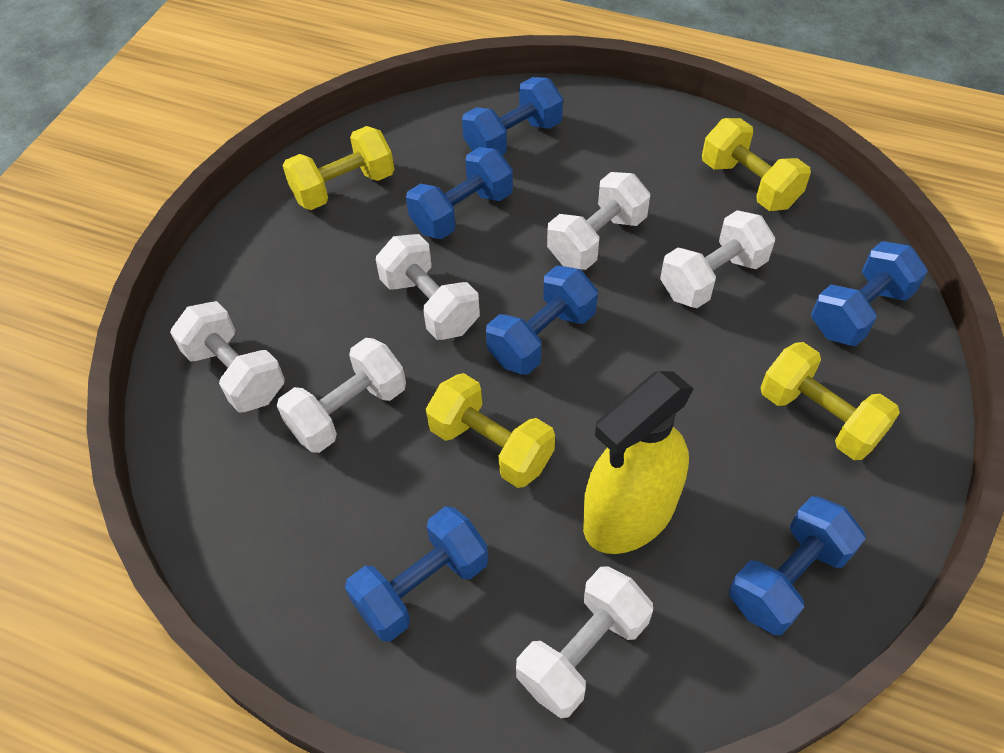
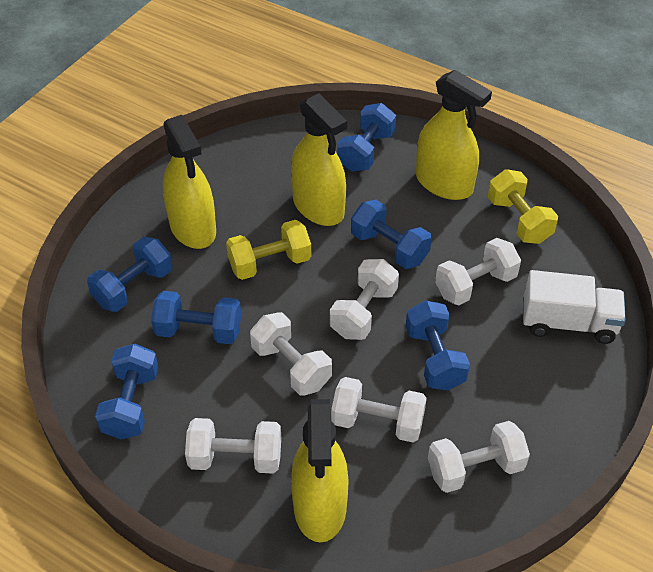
white truck: none = 0 -> [523,270,626,344] = 1
yellow dumbbell: [283,126,394,210] [426,373,555,488] [702,118,811,211] [760,342,900,460] = 4 -> [226,220,311,280] [488,169,558,244] = 2
yellow spray bottle: [583,371,694,554] = 1 -> [163,115,216,249] [291,93,347,226] [291,399,349,543] [416,70,492,200] = 4

